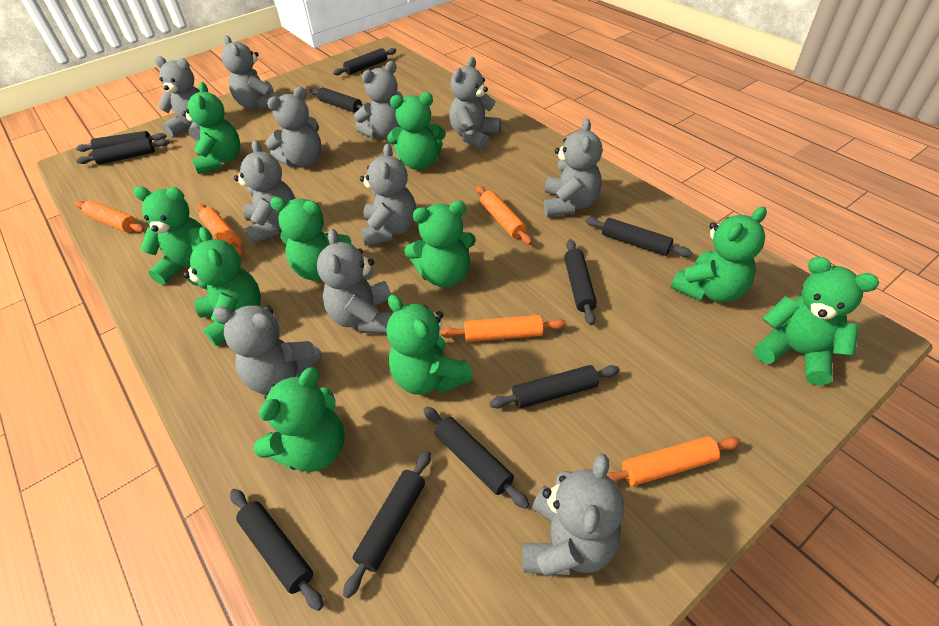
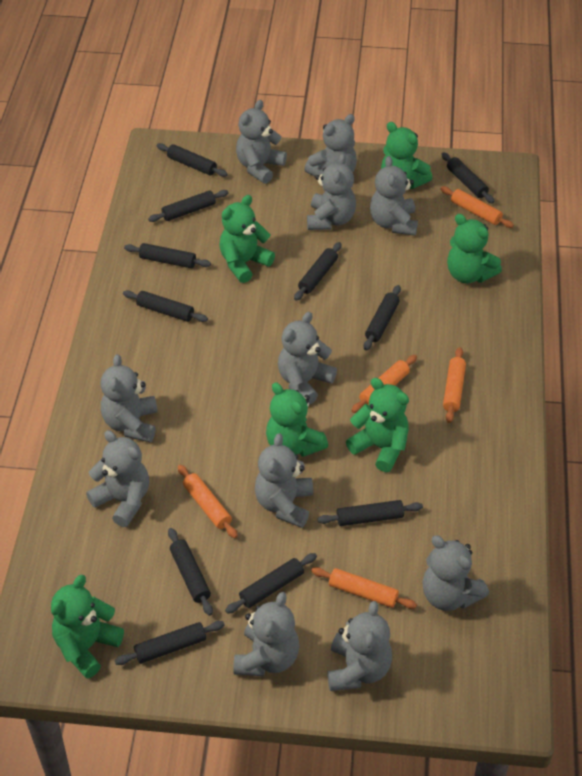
black rolling pin: [76,131,167,152] [76,138,170,165] [230,489,323,611] [310,87,363,113] [333,48,396,75] [343,451,431,598] [424,407,530,509] [489,365,620,409] [564,239,597,325] [585,217,693,257] = 10 -> [115,621,225,665] [123,290,208,322] [124,243,211,268] [148,190,229,222] [157,143,228,177] [168,528,213,616] [225,553,317,614] [294,242,342,301] [317,500,423,526] [364,285,401,351] [441,152,495,204] = 11
green teddy bear: [133,186,203,286] [182,82,240,174] [183,227,261,346] [254,367,345,472] [270,197,354,281] [387,92,446,170] [387,294,473,395] [404,201,476,288] [671,207,767,303] [754,257,879,386] = 10 -> [51,575,124,679] [219,195,275,283] [266,382,328,457] [346,378,409,472] [381,122,432,189] [447,214,502,283] = 6

